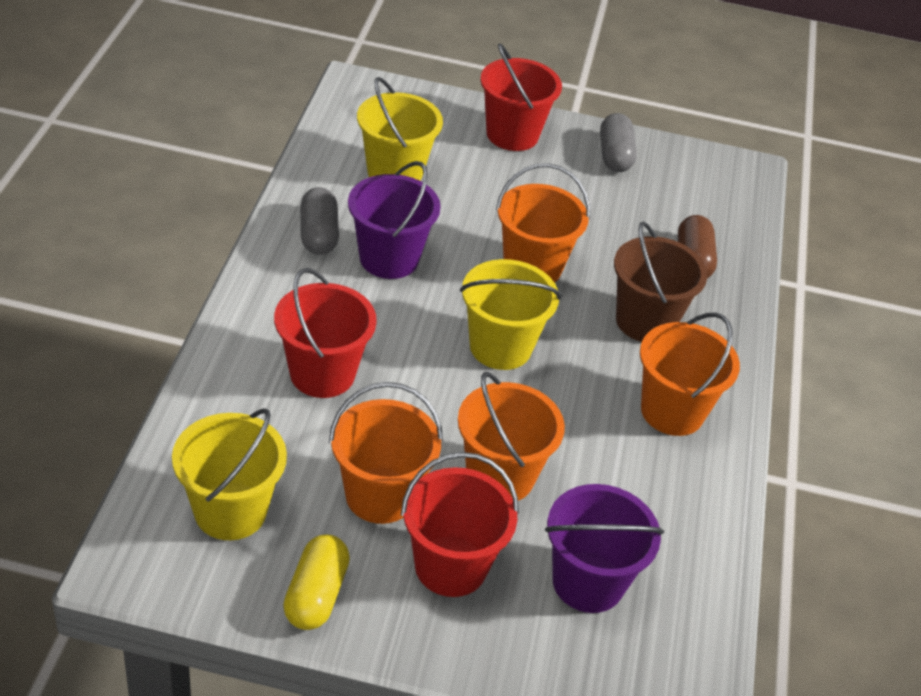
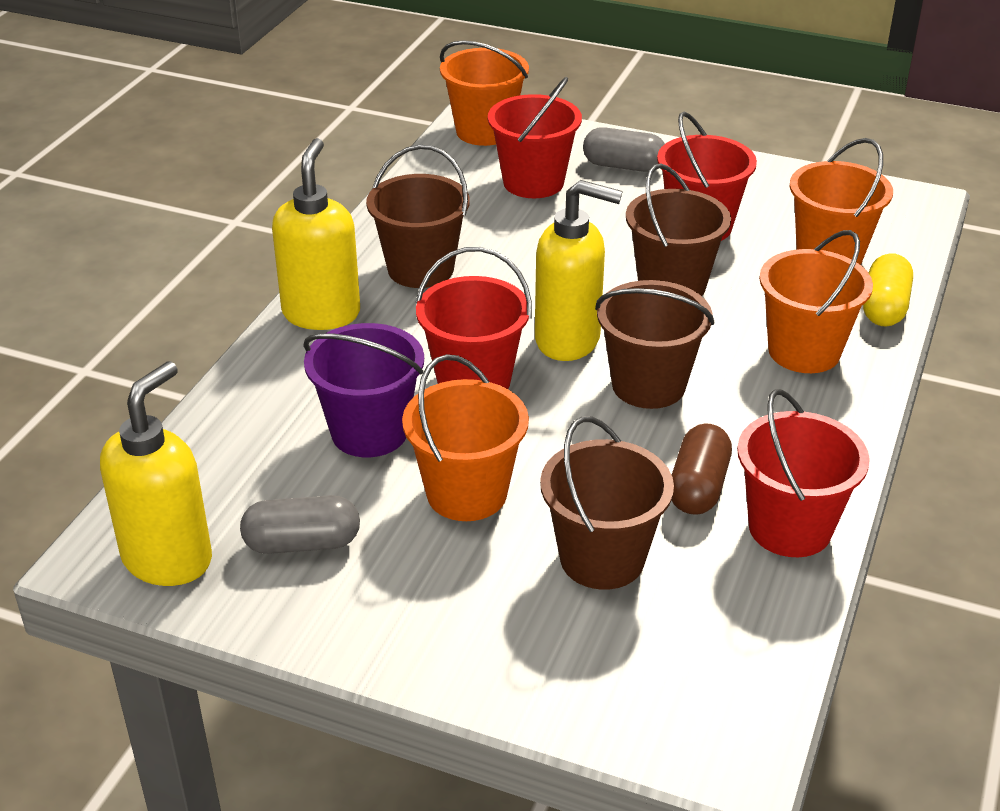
brown bucket: [614,222,708,342] = 1 -> [366,145,469,288] [540,416,674,590] [595,280,714,409] [626,163,731,296] = 4
purple bucket: [348,161,441,279] [545,484,664,613] = 2 -> [303,323,424,457] = 1
red bucket: [274,268,377,398] [401,452,519,597] [480,43,562,151] = 3 -> [416,247,532,389] [488,77,582,198] [657,112,757,241] [737,389,870,557] = 4
yellow bucket: [172,408,287,540] [357,77,443,181] [460,259,561,370] = 3 -> none = 0
yellow soap dispenser: none = 0 -> [100,361,212,586] [272,138,360,330] [535,180,623,361] = 3

